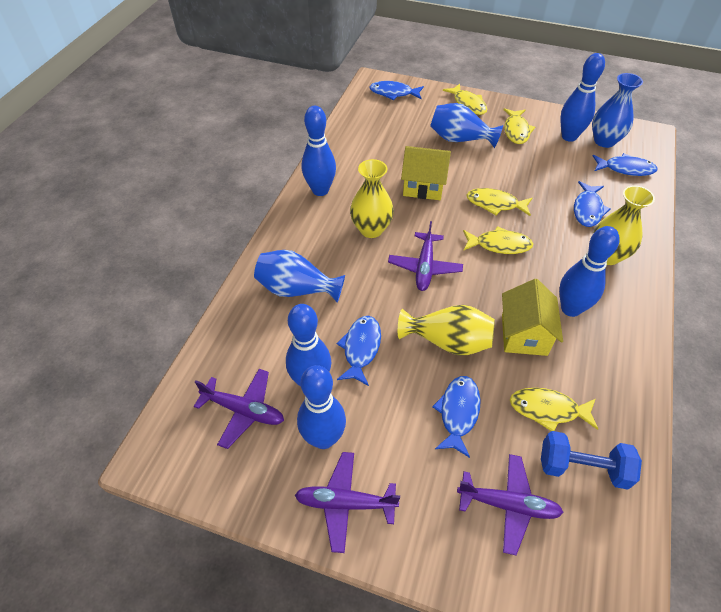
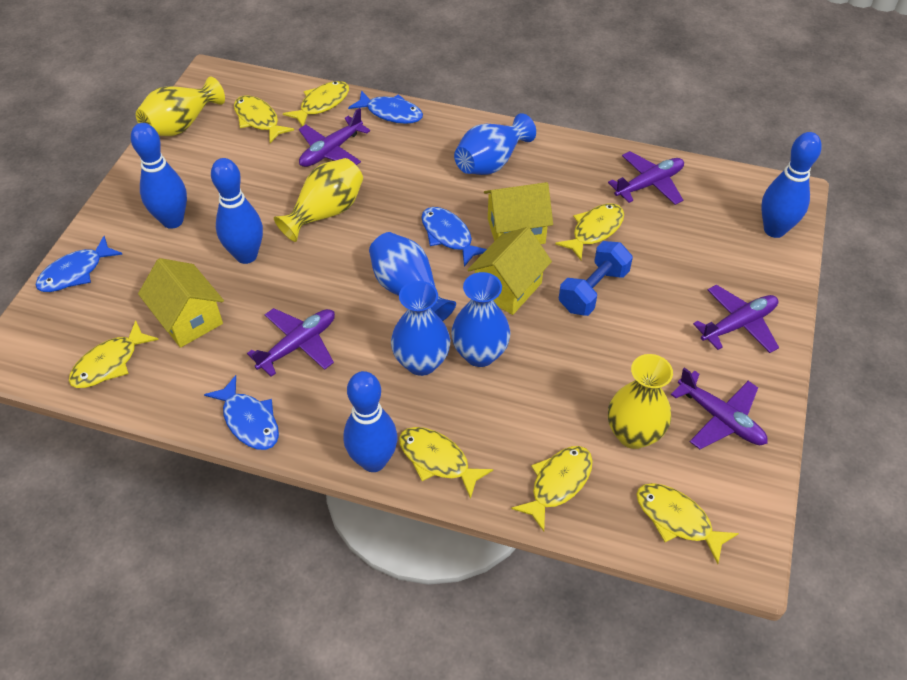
blue bowling pin: [286,304,331,386] [297,365,346,449] [302,106,336,196] [559,226,620,317] [560,53,605,142] = 5 -> [131,123,187,229] [211,158,263,264] [344,371,397,472] [761,132,822,238] = 4
blue fish: [337,316,381,386] [369,81,424,100] [432,376,481,458] [574,181,610,227] [593,153,658,176] = 5 -> [35,236,123,292] [204,375,279,450] [348,90,423,124] [421,207,487,267] = 4
blue vase: [254,250,345,303] [430,103,503,148] [592,73,643,148] = 3 -> [369,232,456,321] [391,281,450,376] [451,272,510,367] [454,113,536,175] = 4
purple plane: [194,369,284,449] [295,452,400,553] [388,221,463,291] [457,454,564,555] = 4 -> [247,308,335,377] [299,108,370,167] [608,151,684,205] [671,367,768,449] [693,285,779,353] = 5
yellow fish: [443,84,487,115] [463,226,533,254] [467,188,532,216] [503,108,535,144] [510,388,598,431] = 5 -> [69,320,159,388] [234,96,294,143] [283,81,349,127] [399,427,493,499] [511,446,593,531] [555,204,624,260] [637,483,739,564] = 7
yellow house: [401,146,451,200] [502,279,563,356] = 2 -> [138,258,224,348] [467,227,552,315] [484,182,553,244] = 3

